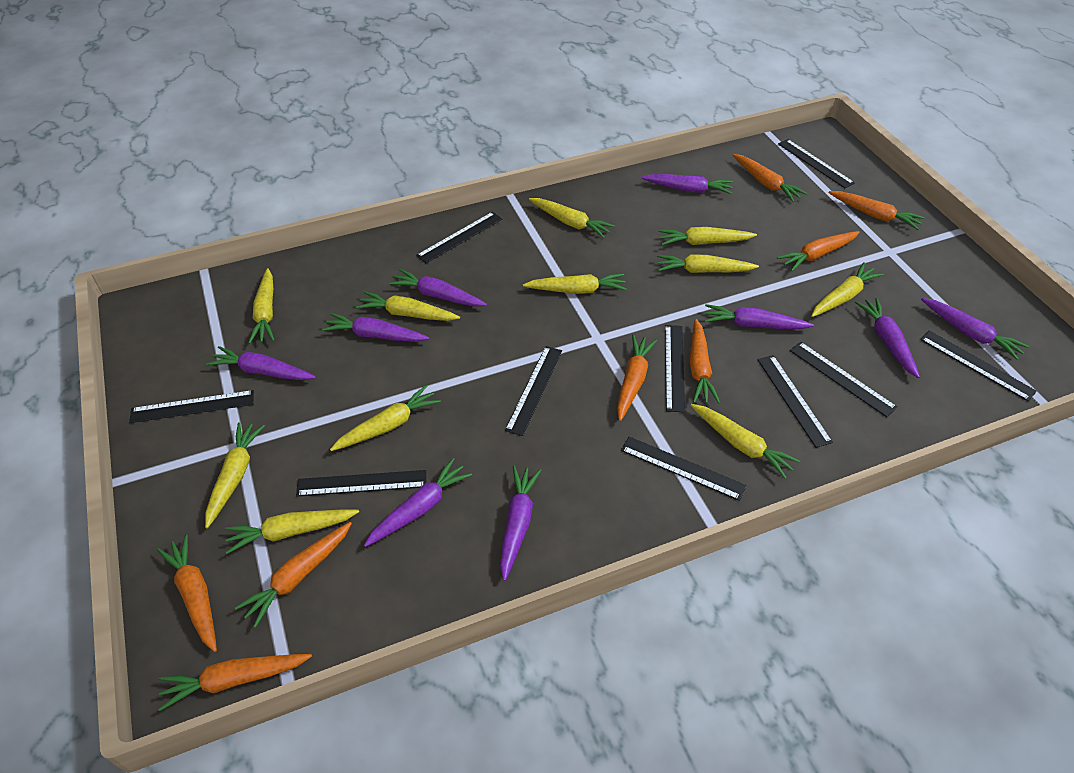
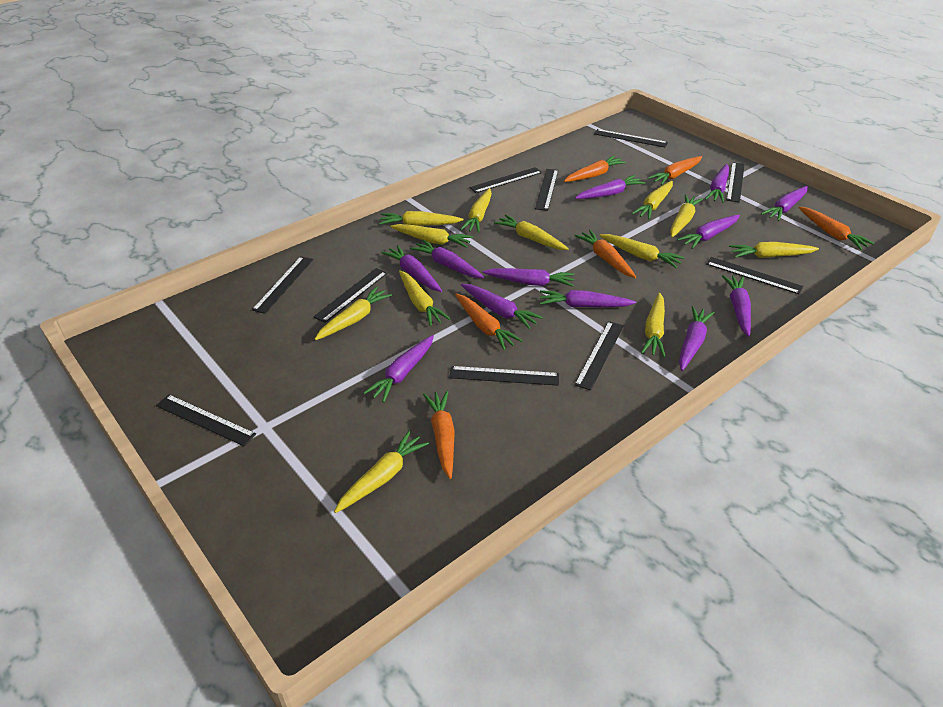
orange carrot: [157,534,217,652] [158,654,312,711] [235,522,352,628] [617,335,657,421] [689,319,720,403] [733,154,807,202] [777,231,860,271] [829,191,925,230] = 8 -> [423,391,455,479] [455,294,523,350] [564,155,626,182] [574,230,636,278] [648,156,702,185] [799,207,875,250] = 6
purple carrot: [206,346,316,380] [322,313,429,342] [364,458,472,547] [389,269,487,307] [500,465,541,581] [641,174,733,194] [705,304,814,329] [855,298,920,378] [921,298,1029,360] = 9 -> [363,335,434,403] [381,245,442,292] [410,239,484,278] [461,284,543,329] [483,268,575,287] [540,290,636,307] [575,175,646,199] [677,215,740,249] [679,306,715,371] [705,164,729,203] [722,275,751,337] [761,186,808,221] = 12
yellow carrot: [205,422,265,528] [225,509,359,554] [249,268,275,344] [330,385,441,451] [356,291,460,321] [523,273,627,294] [529,198,615,238] [657,254,759,273] [659,227,757,245] [690,404,800,479] [811,263,884,317] = 11 -> [315,286,392,340] [334,431,429,513] [379,211,463,226] [390,224,473,248] [399,270,450,326] [460,188,492,233] [494,214,569,250] [599,234,685,268] [632,181,673,219] [641,292,666,357] [670,194,703,237] [729,242,819,258] = 12

